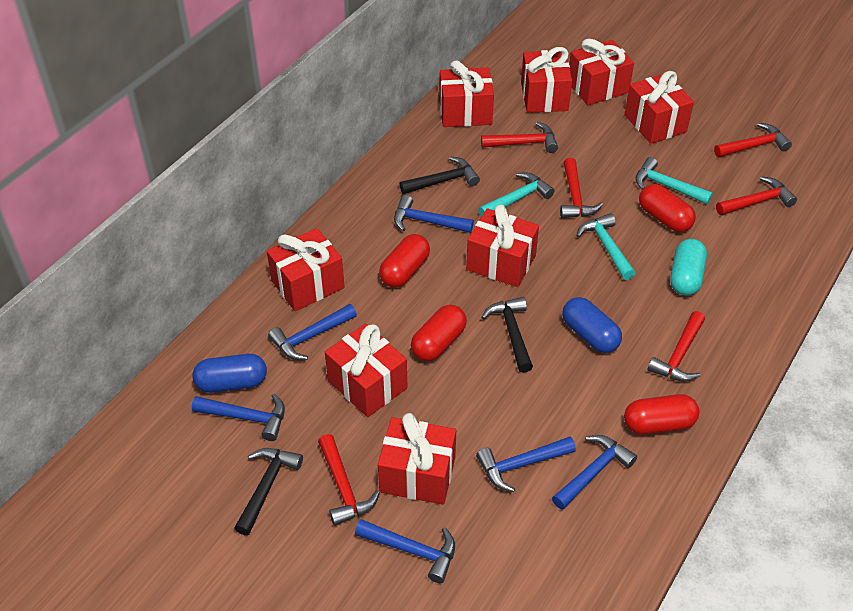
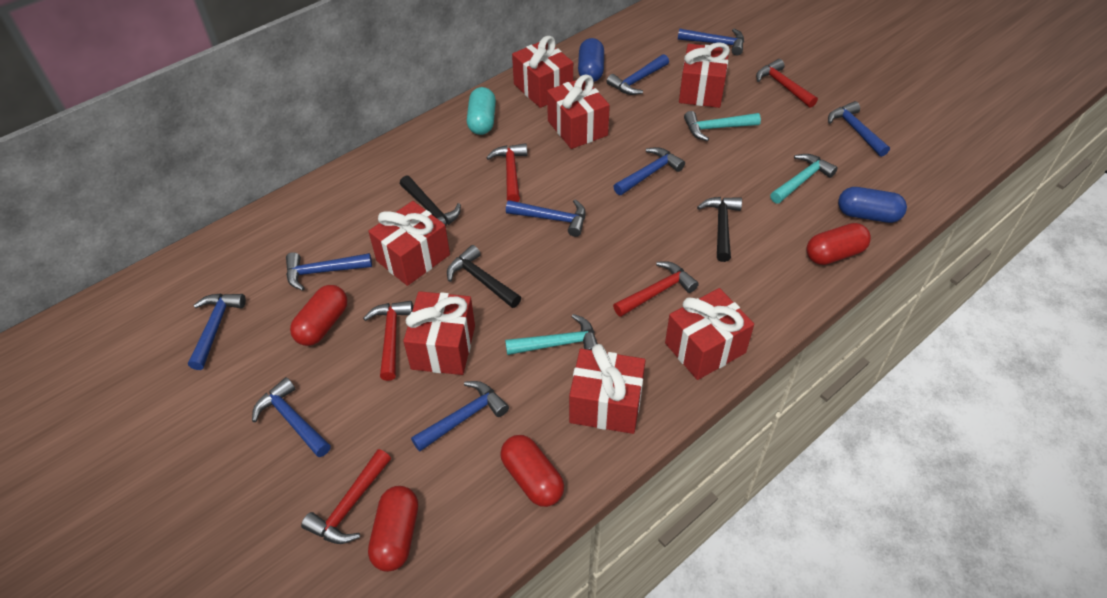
blue hammer: [192,393,285,441] [268,304,357,360] [355,519,455,583] [394,195,474,233] [476,437,576,492] [552,435,637,510] = 6 -> [188,294,246,370] [252,377,331,457] [286,252,372,291] [411,381,509,452] [506,199,586,237] [607,54,669,95] [613,147,685,195] [678,28,744,55] [828,101,890,157] = 9
red gift: [267,228,345,311] [325,323,407,417] [378,413,456,505] [439,61,494,127] [466,205,539,287] [521,47,572,113] [569,39,634,105] [624,71,694,144] = 8 -> [368,201,450,286] [403,291,475,375] [512,36,573,108] [547,75,610,149] [569,344,646,434] [665,288,754,380] [679,42,730,108] = 7
red hammer: [318,434,380,526] [481,122,558,153] [560,158,603,218] [648,311,705,382] [714,123,792,157] [716,177,797,215] = 6 -> [301,449,391,544] [363,301,413,381] [486,143,527,202] [613,261,699,317] [756,59,818,108] = 5

